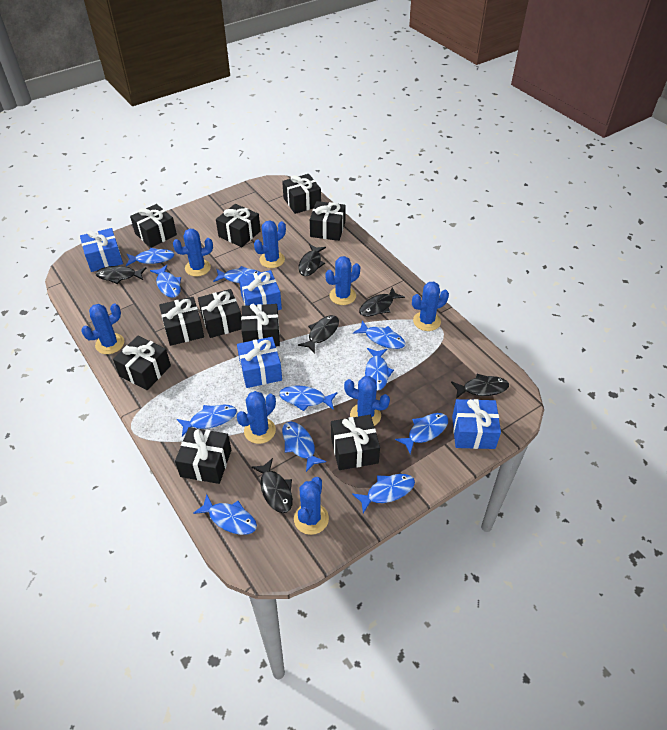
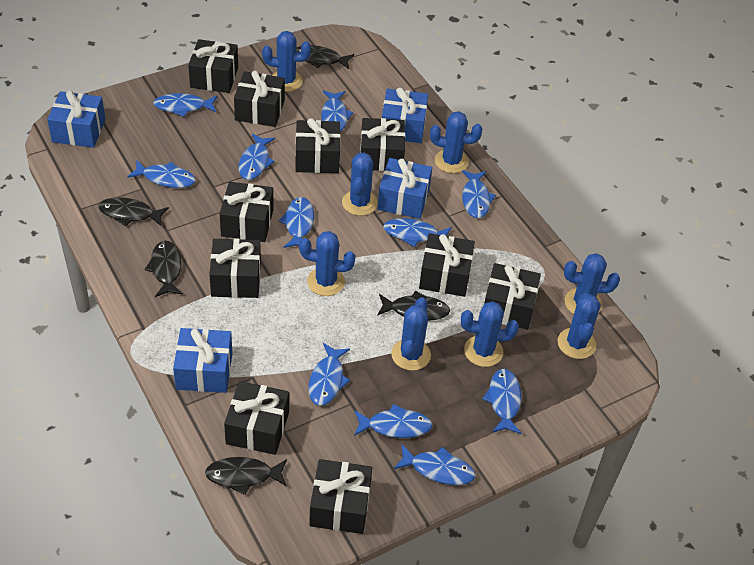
black fish: [96,266,146,284] [251,458,293,513] [298,244,326,276] [298,315,339,354] [359,288,405,317] [451,374,509,399] = 6 -> [98,197,169,227] [145,240,183,297] [205,457,287,495] [296,45,354,69] [377,291,450,321] = 5

